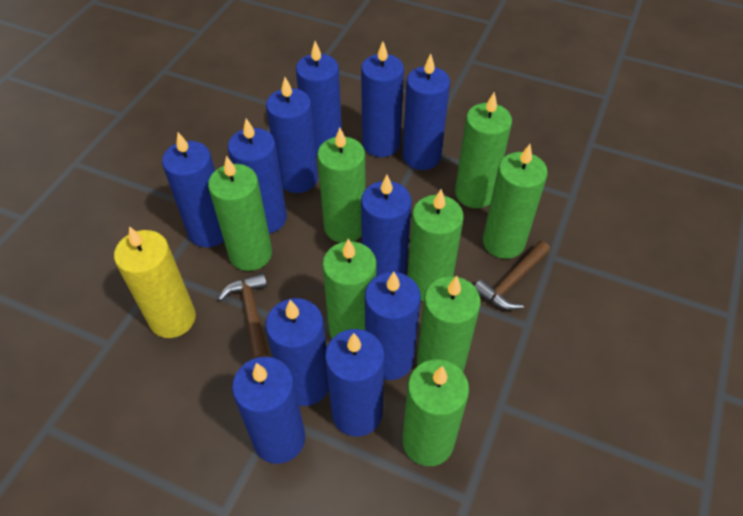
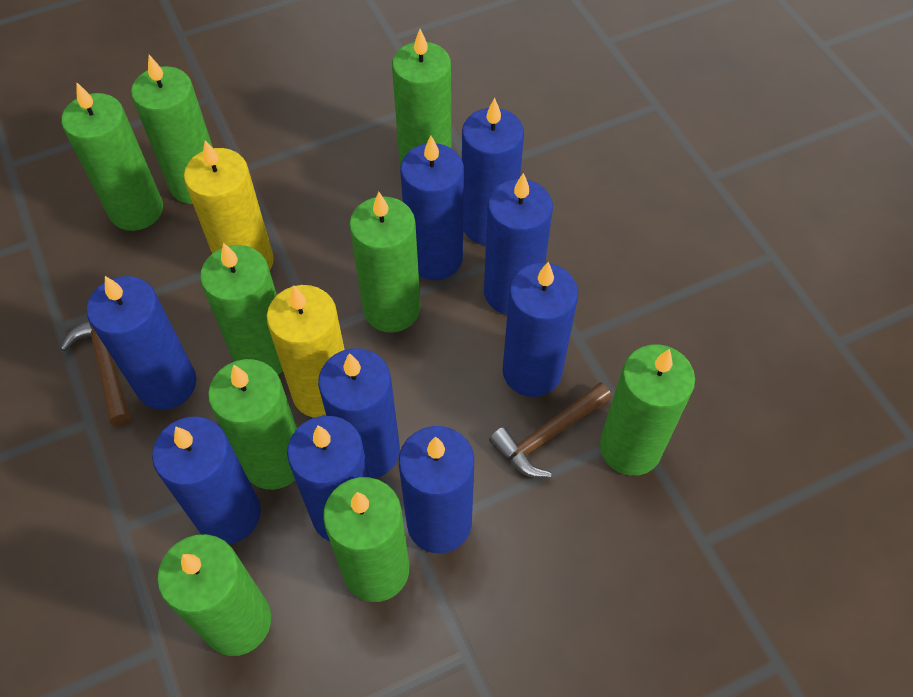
blue candle: [162,132,224,248] [228,118,287,234] [232,357,305,464] [266,77,318,193] [266,298,329,406] [296,41,342,156] [325,329,384,437] [361,41,404,157] [361,175,412,276] [365,272,421,380] [403,54,450,170] = 11 -> [87,276,196,410] [152,417,261,544] [287,416,369,541] [318,348,400,478] [399,426,474,553] [400,136,464,280] [462,98,524,245] [484,173,553,315] [502,262,578,397] = 9
green candle: [208,156,272,271] [317,128,366,243] [322,239,376,338] [402,359,469,466] [407,189,464,302] [417,276,481,372] [455,92,512,208] [483,144,548,259] = 8 -> [62,82,163,231] [131,55,213,204] [157,534,271,656] [200,243,283,375] [208,359,297,490] [323,477,409,602] [349,192,421,333] [392,29,452,164] [600,344,695,476] = 9
yellow candle: [114,226,196,338] = 1 -> [184,140,274,270] [266,285,345,418] = 2

